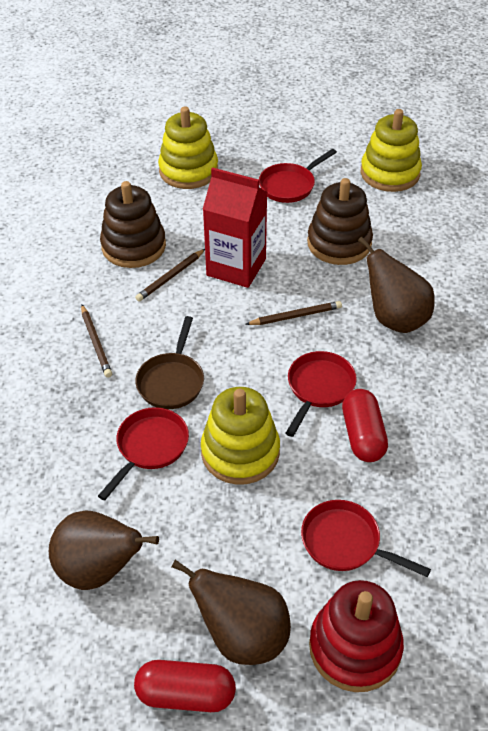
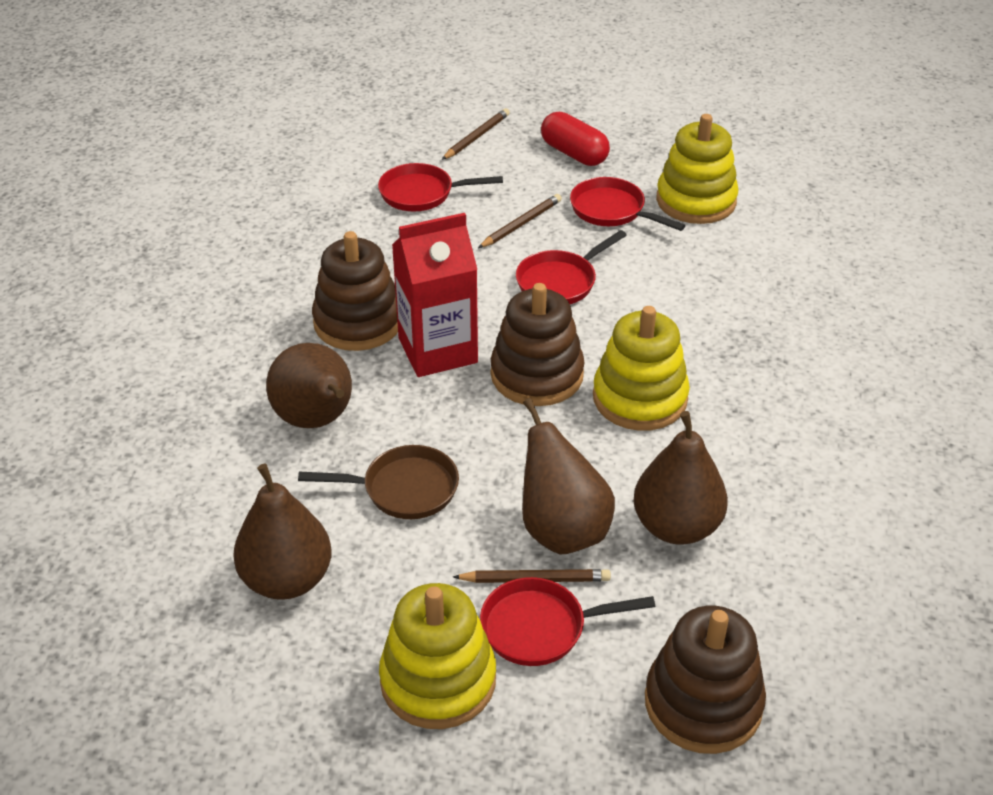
brown pear: [49,510,159,590] [171,560,291,665] [358,237,435,333] = 3 -> [233,463,332,600] [266,343,352,428] [522,398,615,554] [633,411,728,545] = 4
brown stacking toy: [100,181,166,268] [307,178,373,265] = 2 -> [312,231,398,351] [491,283,585,406] [645,606,766,754] = 3
red capsule: [134,660,236,712] [342,389,388,462] = 2 -> [541,112,610,166] = 1
red stacking toy: [309,580,404,692] = 1 -> none = 0

